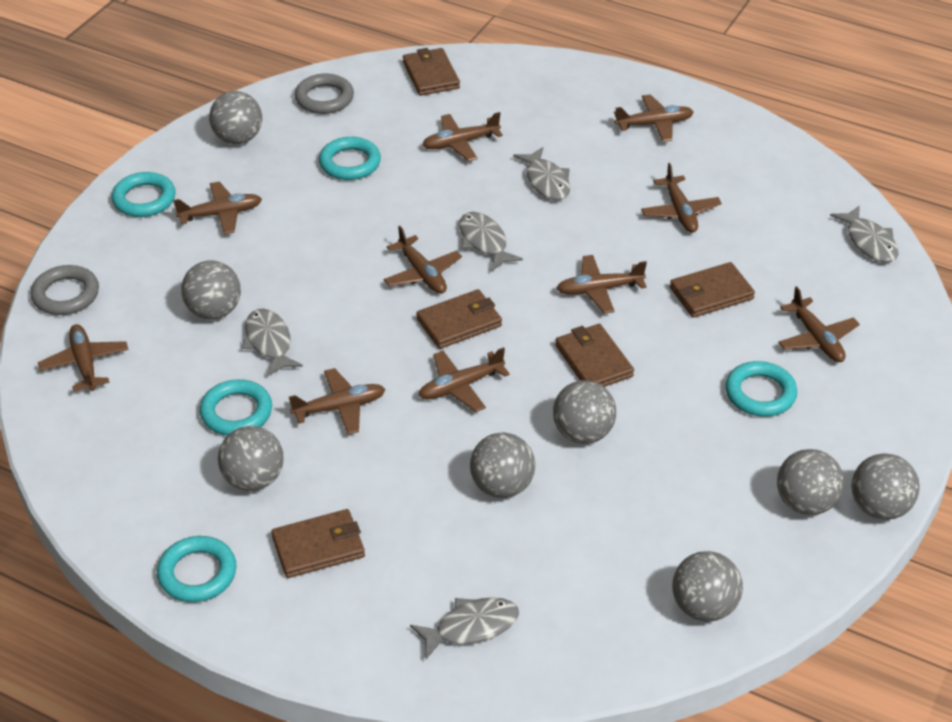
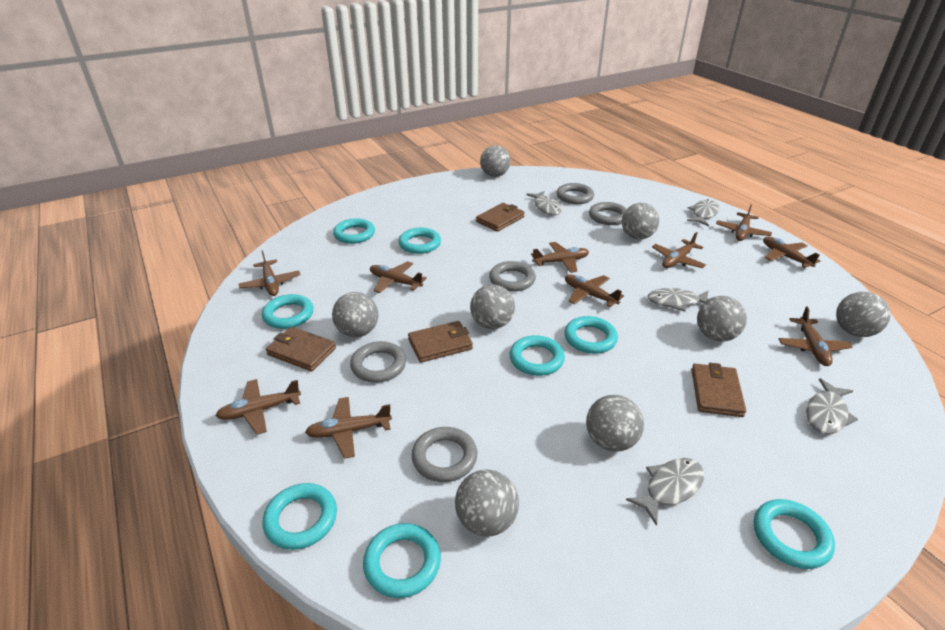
brown wallet: [271,509,365,578] [403,48,460,96] [417,289,502,349] [555,324,634,387] [670,262,755,318] = 5 -> [266,327,336,371] [408,321,473,363] [476,203,525,232] [691,363,746,417] = 4
grey ring: [31,265,99,315] [295,74,354,114] = 2 -> [350,341,406,383] [412,427,477,482] [489,261,536,292] [557,183,594,204] [589,202,627,225] = 5
turquoise ring: [112,172,176,217] [157,536,237,602] [200,379,272,436] [319,137,381,180] [725,361,797,417] = 5 -> [262,294,314,329] [263,483,337,550] [333,218,375,244] [363,523,441,598] [398,228,441,254] [510,335,565,376] [565,316,618,354] [754,499,835,569] = 8

